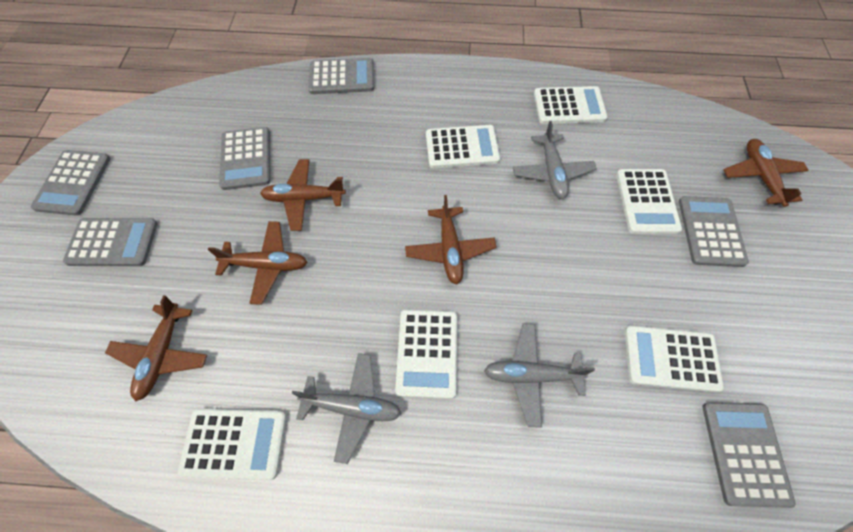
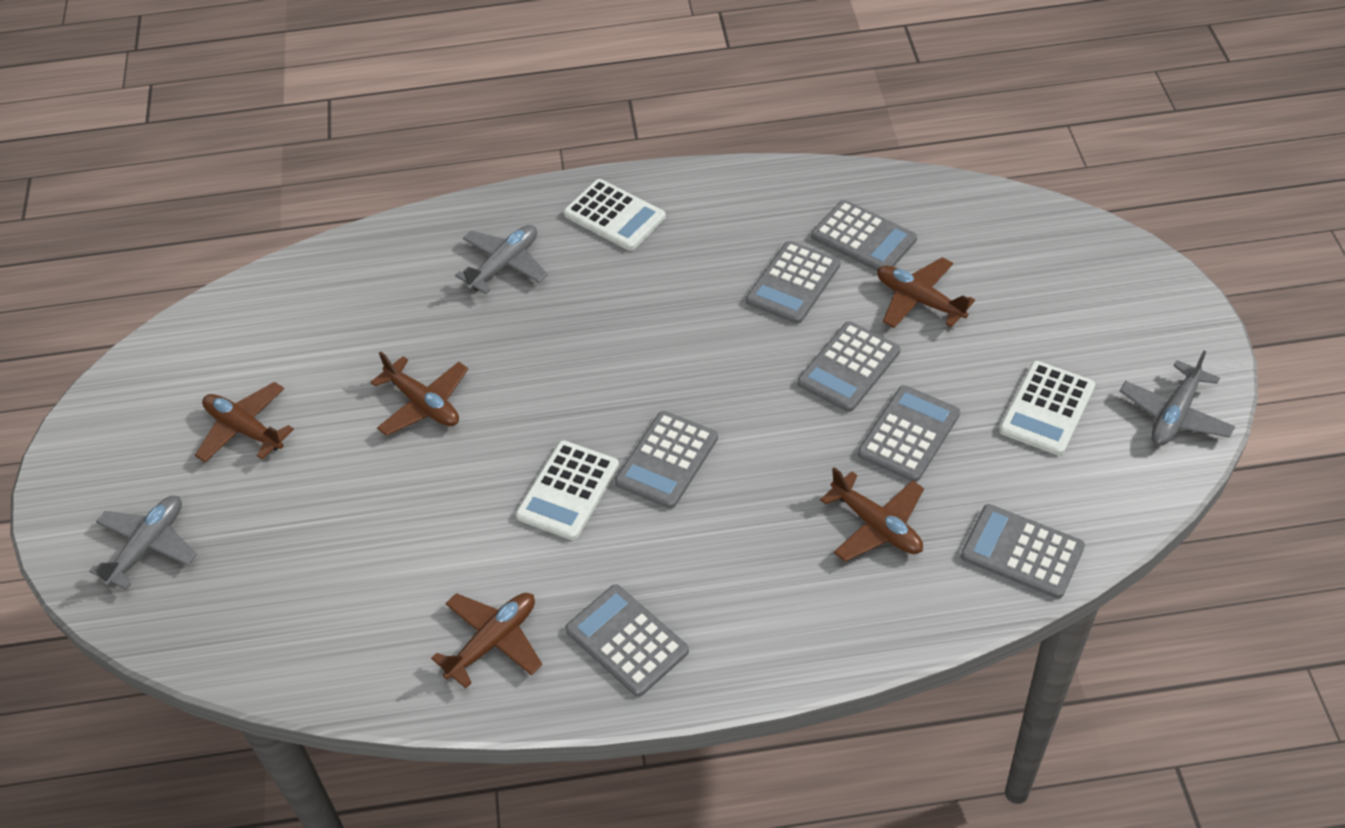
grey calculator: [31,150,110,216] [63,218,158,266] [219,127,270,190] [308,58,374,94] [679,196,749,267] [702,402,795,508] = 6 -> [565,584,689,697] [615,411,718,509] [746,241,840,324] [797,321,900,412] [811,200,917,271] [858,385,960,482] [961,504,1085,599] = 7
white calculator: [178,408,286,480] [395,310,457,399] [426,125,500,168] [534,86,608,124] [616,169,682,234] [625,325,724,392] = 6 -> [516,440,619,540] [564,179,666,251] [999,361,1095,455] = 3

